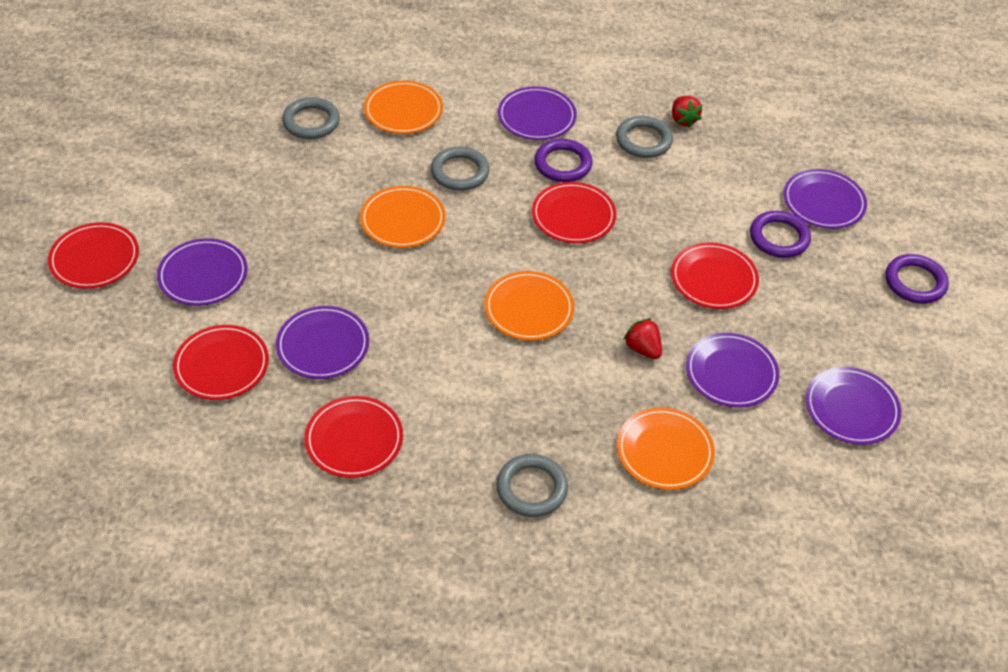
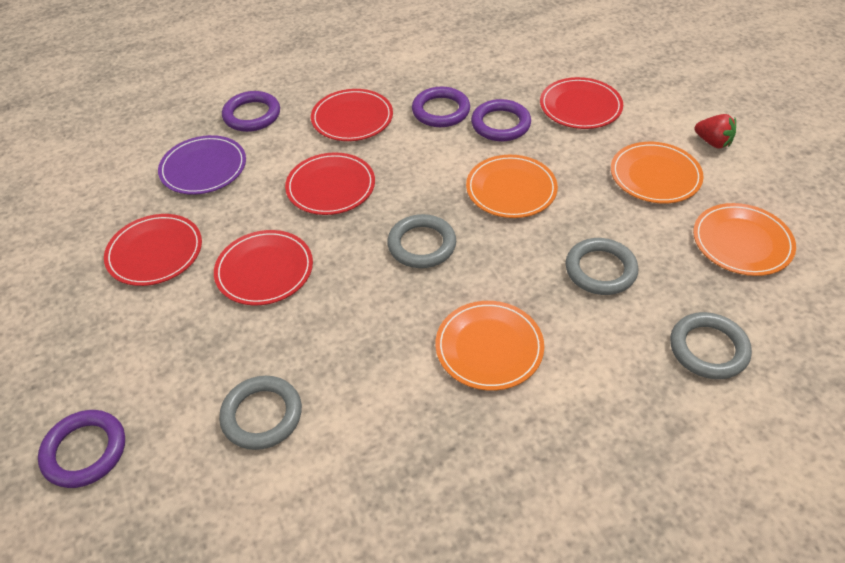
purple plate: [157,238,248,306] [276,306,369,379] [498,87,577,140] [686,333,779,408] [784,169,867,229] [806,367,901,445] = 6 -> [158,135,246,195] = 1
purple ring: [534,139,593,182] [750,211,811,258] [886,254,949,304] = 3 -> [38,410,125,488] [222,91,280,132] [412,87,470,127] [471,99,531,141] = 4
red strawberry: [623,318,662,359] [672,96,702,128] = 2 -> [695,114,736,149] = 1

